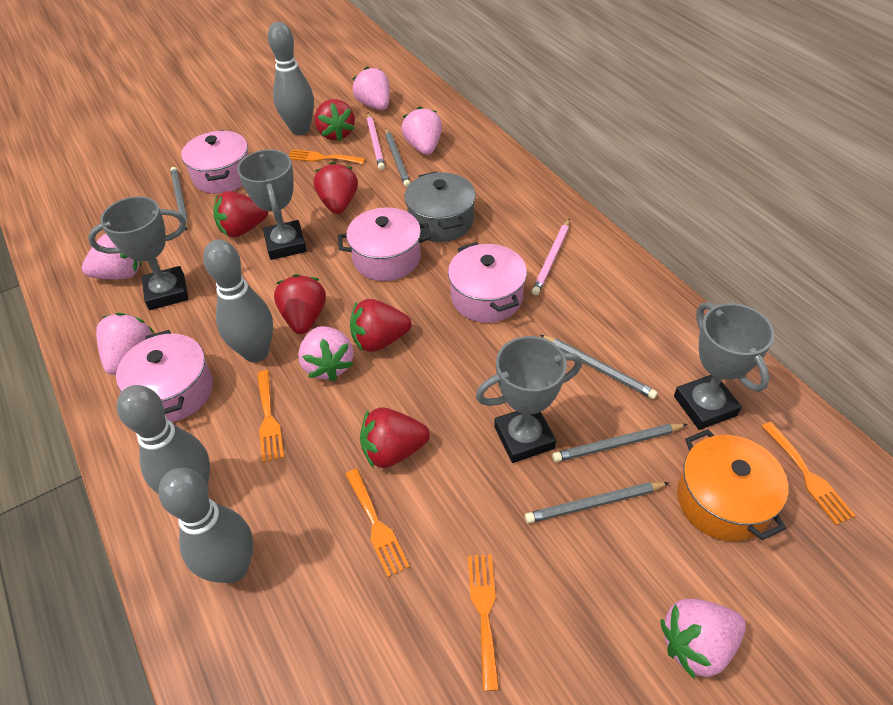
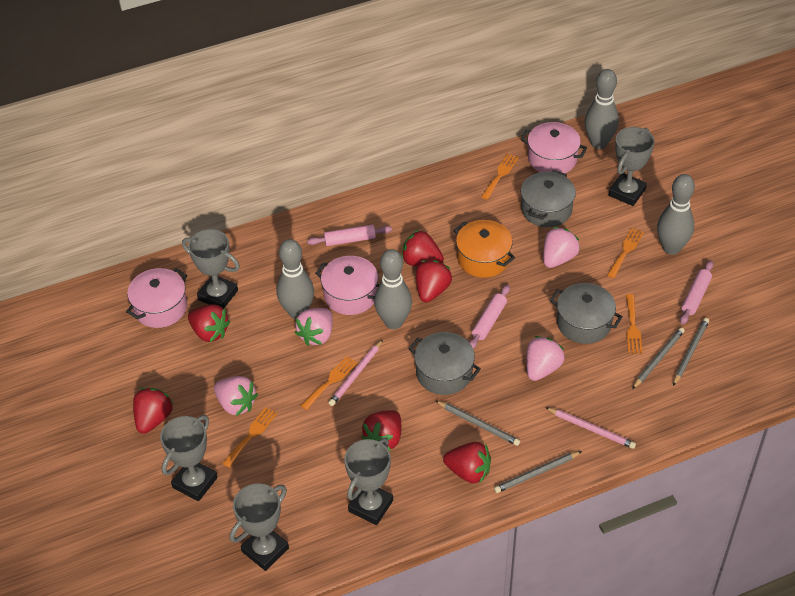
grey pencil: [170,167,188,230] [385,128,411,187] [525,482,669,523] [541,335,658,399] [552,424,688,462] = 5 -> [436,401,520,446] [494,451,582,493] [632,327,685,389] [673,318,709,386] = 4
grey pot: [404,171,476,242] = 1 -> [409,332,481,395] [521,170,576,227] [550,283,623,344] = 3
grey trophy: [88,196,189,310] [237,150,307,260] [476,336,582,463] [674,302,775,430] = 4 -> [160,415,218,501] [182,229,240,309] [230,483,289,571] [344,438,393,525] [609,127,655,206] = 5
pink pot: [116,330,213,422] [181,130,249,194] [338,207,431,281] [448,242,527,323] = 4 -> [126,268,187,328] [315,256,380,315] [521,122,587,173] = 3
pink rolling pin: none = 0 -> [307,225,392,246] [469,285,510,349] [680,260,713,325] = 3
pink strawberry: [82,234,142,279] [96,313,155,375] [298,326,354,381] [352,67,390,110] [401,107,442,155] [660,599,746,679] = 6 -> [214,376,258,416] [295,308,333,346] [526,336,565,381] [543,227,580,268] = 4

